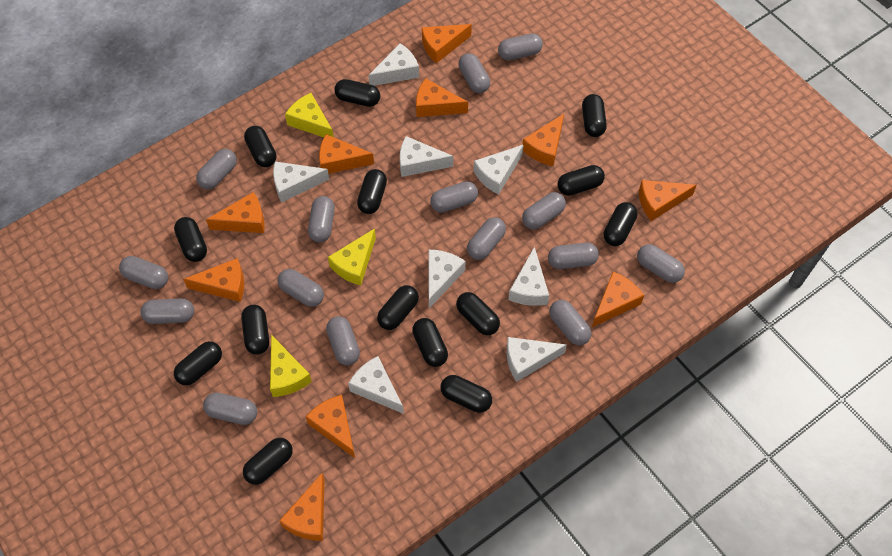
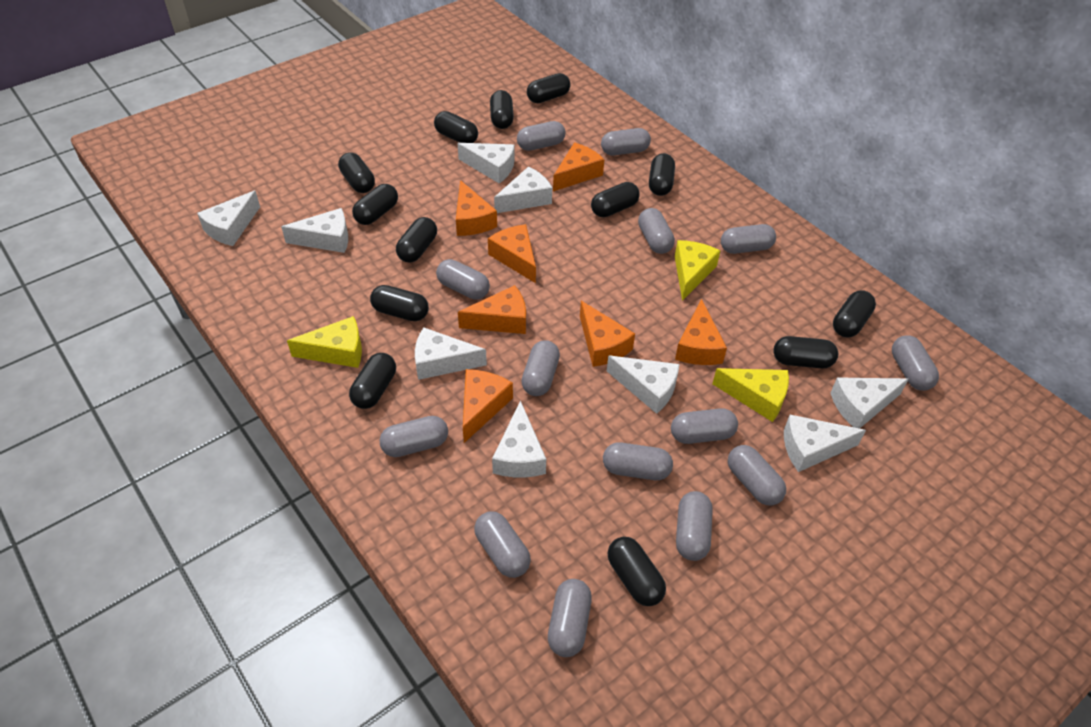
black capsule: [174,217,207,262] [174,341,222,385] [241,305,269,355] [243,438,293,485] [244,126,277,167] [334,79,380,107] [357,169,387,214] [377,285,419,330] [412,318,448,367] [441,375,492,413] [456,292,500,335] [557,165,605,196] [582,94,607,137] [604,202,637,246] = 14 -> [338,152,375,193] [349,353,396,409] [352,184,398,225] [370,285,429,321] [396,217,437,263] [434,111,478,143] [490,90,514,129] [527,73,570,103] [591,182,640,217] [607,537,666,606] [649,153,675,196] [773,336,838,368] [833,290,876,338] = 13
grey capsule: [119,256,168,289] [140,299,194,324] [196,149,237,189] [203,393,257,425] [277,269,324,307] [308,196,335,242] [326,316,360,365] [430,181,478,213] [458,53,490,93] [467,217,506,260] [498,33,543,60] [522,192,566,230] [548,243,599,269] [549,300,591,345] [637,244,685,283] = 15 -> [380,416,448,457] [436,259,490,300] [474,511,531,578] [517,121,566,151] [521,340,560,396] [548,579,592,657] [601,128,651,156] [603,442,673,480] [638,208,675,254] [671,408,738,444] [676,491,713,561] [721,224,776,254] [728,445,786,505] [892,335,939,391] = 14
orange cheese: [183,258,244,302] [206,192,265,233] [279,473,325,541] [306,395,355,458] [319,134,374,174] [416,78,468,117] [422,24,472,63] [522,114,564,166] [592,272,644,327] [639,180,697,221] = 10 -> [456,180,497,236] [458,285,526,334] [463,369,513,443] [488,224,536,283] [553,143,604,191] [580,301,635,367] [675,299,727,365] = 7
white cheese: [273,162,329,203] [348,356,404,414] [368,43,419,86] [400,136,453,177] [428,250,465,308] [474,145,523,195] [507,337,567,382] [508,246,549,306] = 8 -> [197,190,260,246] [281,208,348,253] [415,327,487,380] [457,143,515,184] [492,400,546,478] [494,166,552,213] [607,355,679,414] [784,415,866,472] [831,377,908,429] = 9

